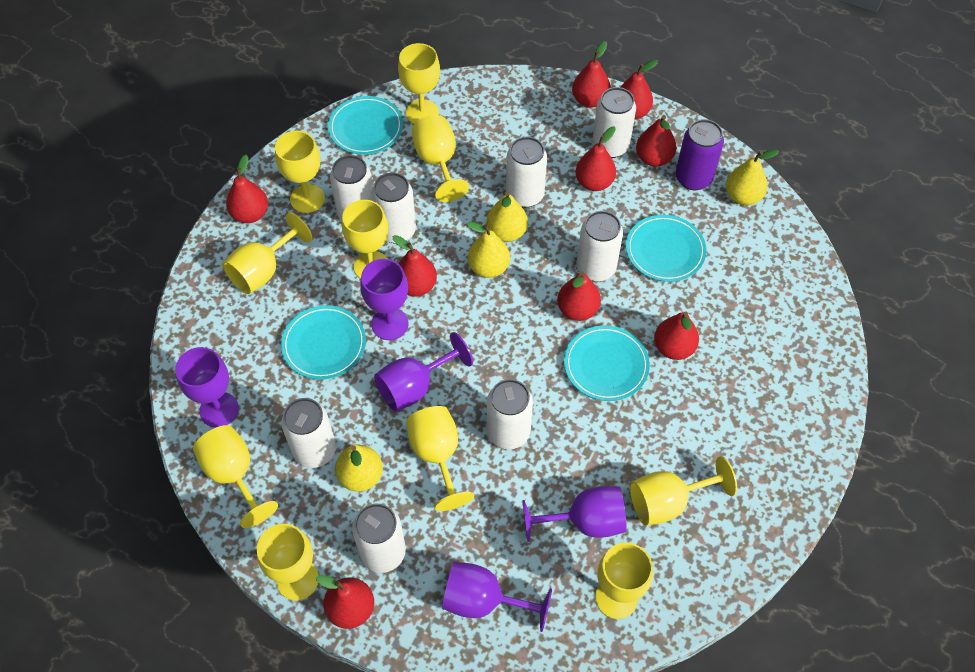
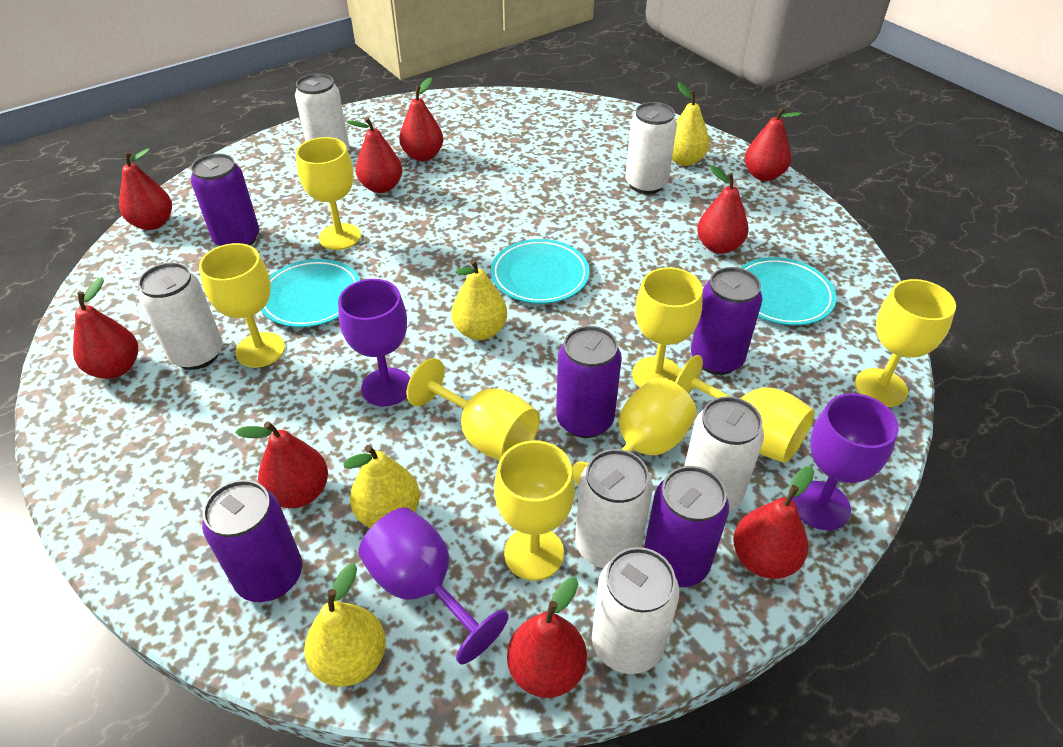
purple can: [675,119,724,190] = 1 -> [191,153,259,246] [202,480,302,602] [556,326,622,438] [644,466,729,587] [691,267,763,375] = 5
purple goblet: [175,347,239,427] [360,259,409,340] [374,332,473,412] [442,562,552,632] [522,486,627,542] = 5 -> [338,279,410,407] [358,507,509,664] [792,393,899,530] = 3
turquoise plate: [281,305,366,380] [328,96,403,155] [564,325,650,401] [626,215,706,282] = 4 -> [261,259,360,327] [491,239,590,304] [740,257,836,326] = 3
white can: [281,398,336,468] [330,155,373,221] [352,504,406,573] [372,173,416,244] [487,379,533,449] [506,137,547,208] [577,211,623,282] [592,87,636,158] = 8 -> [138,262,223,370] [295,73,349,150] [575,449,653,568] [592,547,679,674] [625,102,677,194] [684,396,764,511] = 6
yellow goblet: [193,425,278,528] [222,212,312,294] [257,524,319,601] [275,131,325,213] [342,200,388,279] [398,43,440,124] [406,406,474,511] [412,115,469,202] [595,543,653,619] [630,456,737,526] = 10 -> [199,243,285,368] [296,137,361,250] [407,358,540,460] [494,440,575,581] [572,377,697,486] [632,267,703,387] [675,355,815,463] [855,279,956,407] = 8

